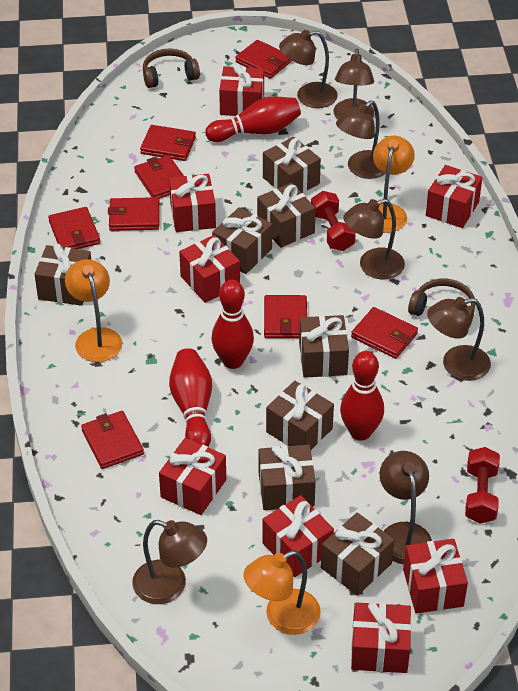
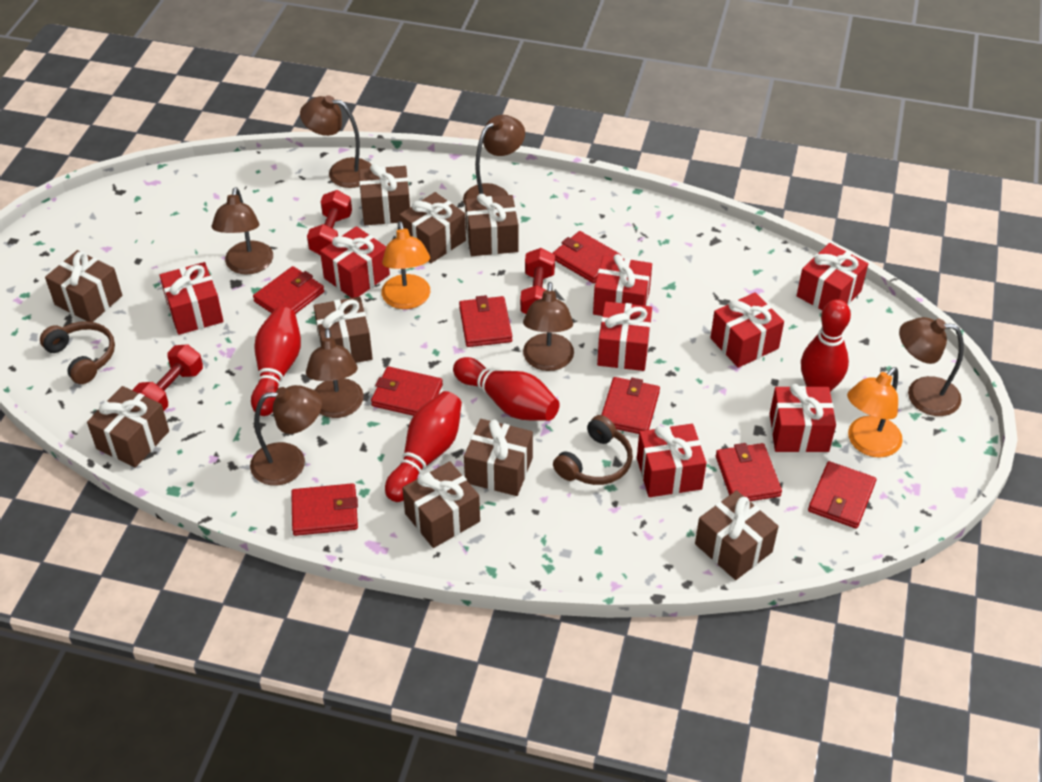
brown gift: [34,244,91,306] [212,207,272,274] [257,183,316,248] [259,445,316,510] [263,137,321,193] [266,381,334,450] [299,315,349,378] [321,512,394,596] = 8 -> [45,250,122,322] [87,386,169,468] [314,297,373,363] [359,164,410,225] [399,192,466,263] [402,461,480,548] [464,419,533,496] [465,194,518,256] [695,490,779,580] = 9
orange lamp: [65,259,122,362] [243,550,321,635] [373,136,415,233] = 3 -> [381,221,430,309] [847,367,903,458] = 2
red dumbbell: [311,191,356,251] [465,447,500,524] = 2 -> [133,344,203,410] [307,190,352,255] [520,248,555,314] = 3

